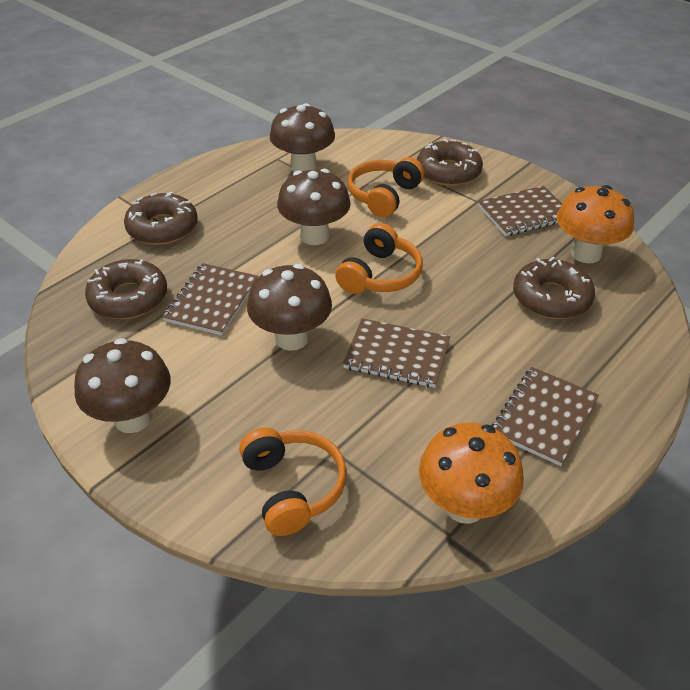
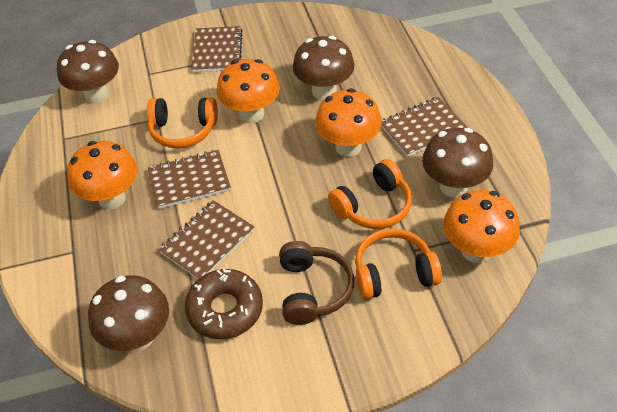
brown donut: [85,259,167,319] [124,192,198,245] [417,139,483,186] [513,257,595,319] = 4 -> [185,269,263,339] = 1
brown headphones: none = 0 -> [279,241,354,325] = 1
orange mushroom: [419,423,524,524] [557,185,634,263] = 2 -> [67,141,138,209] [217,59,280,123] [315,88,382,157] [443,190,520,263] = 4

